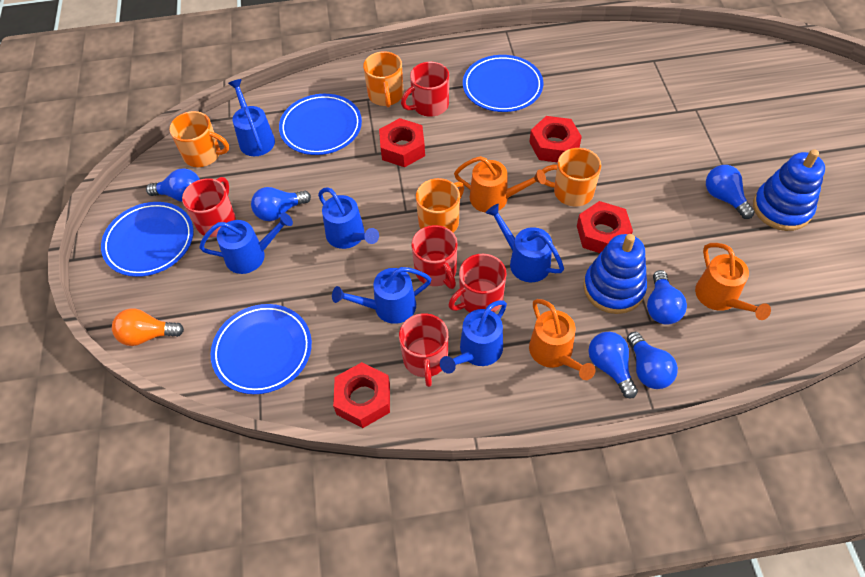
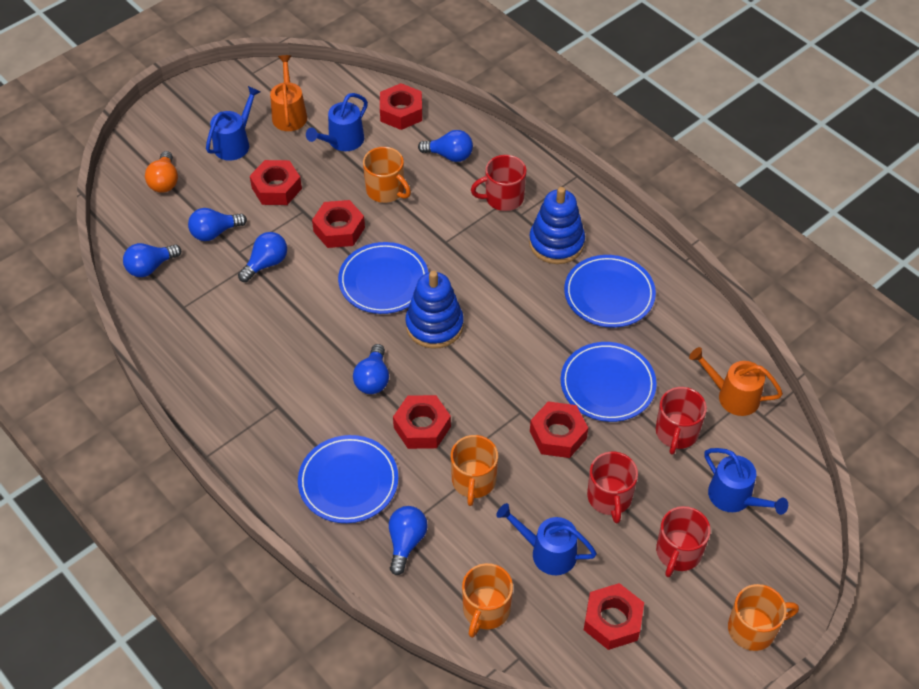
blue watering can: [199,213,293,274] [228,79,275,156] [318,187,379,249] [332,267,431,324] [440,300,507,374] [486,204,564,282] = 6 -> [206,86,260,161] [306,93,368,151] [496,503,597,575] [705,448,788,515] = 4
orange watering can: [454,156,546,213] [529,299,595,380] [695,243,771,320] = 3 -> [270,55,307,131] [689,347,783,416] = 2
red mug: [182,177,236,237] [399,313,448,387] [401,62,449,117] [411,225,457,289] [449,254,507,312] = 5 -> [471,155,526,211] [587,451,638,523] [656,387,707,455] [656,506,711,577] = 4
red nut: [333,362,390,428] [379,118,425,167] [529,116,582,163] [577,201,633,253] = 4 -> [250,160,302,205] [312,200,365,248] [380,83,422,130] [393,395,451,449] [530,401,588,458] [584,583,644,650] = 6

